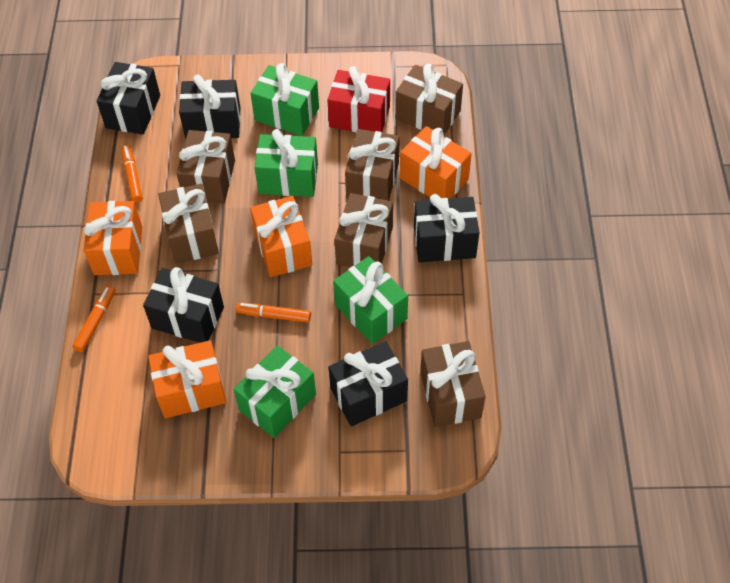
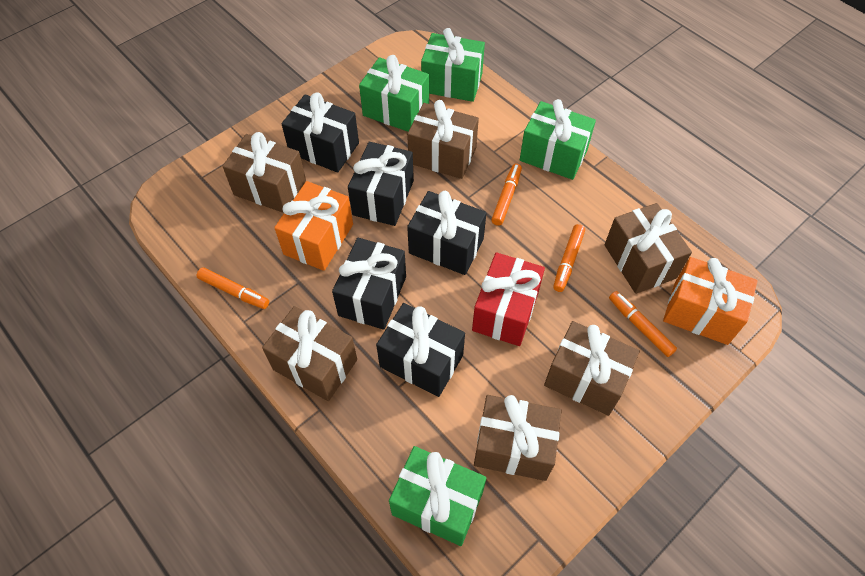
orange gift: [83,201,142,275] [148,340,226,418] [250,196,312,277] [400,126,472,198] = 4 -> [274,181,353,271] [663,257,758,345] = 2
orange marker: [73,285,115,352] [121,144,143,203] [235,303,311,323] = 3 -> [197,267,269,309] [491,163,522,226] [553,224,585,292] [609,291,677,357] = 4

